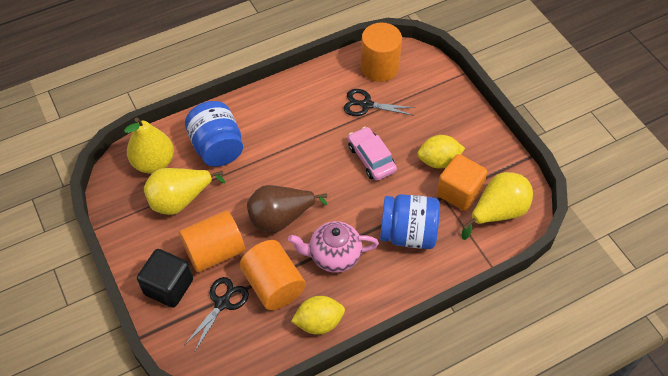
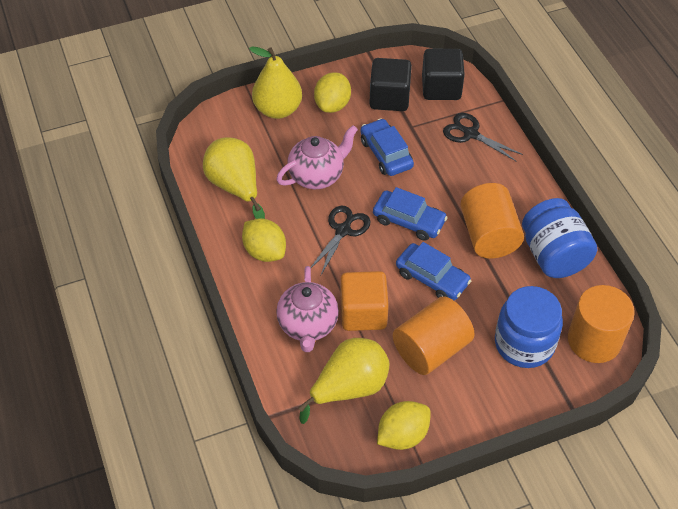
black cube: [137,249,193,308] = 1 -> [369,58,412,111] [422,49,465,100] = 2
blue car: none = 0 -> [360,118,414,176] [373,187,448,241] [396,242,471,300] = 3
brown pear: [247,185,327,233] = 1 -> none = 0
pink car: [348,127,397,181] = 1 -> none = 0
pink teapot: [288,221,379,273] = 1 -> [276,125,358,189] [276,266,339,352] = 2
yellow lemon: [291,296,345,335] [417,135,465,169] = 2 -> [242,219,286,262] [314,72,351,113] [377,401,431,450] = 3

